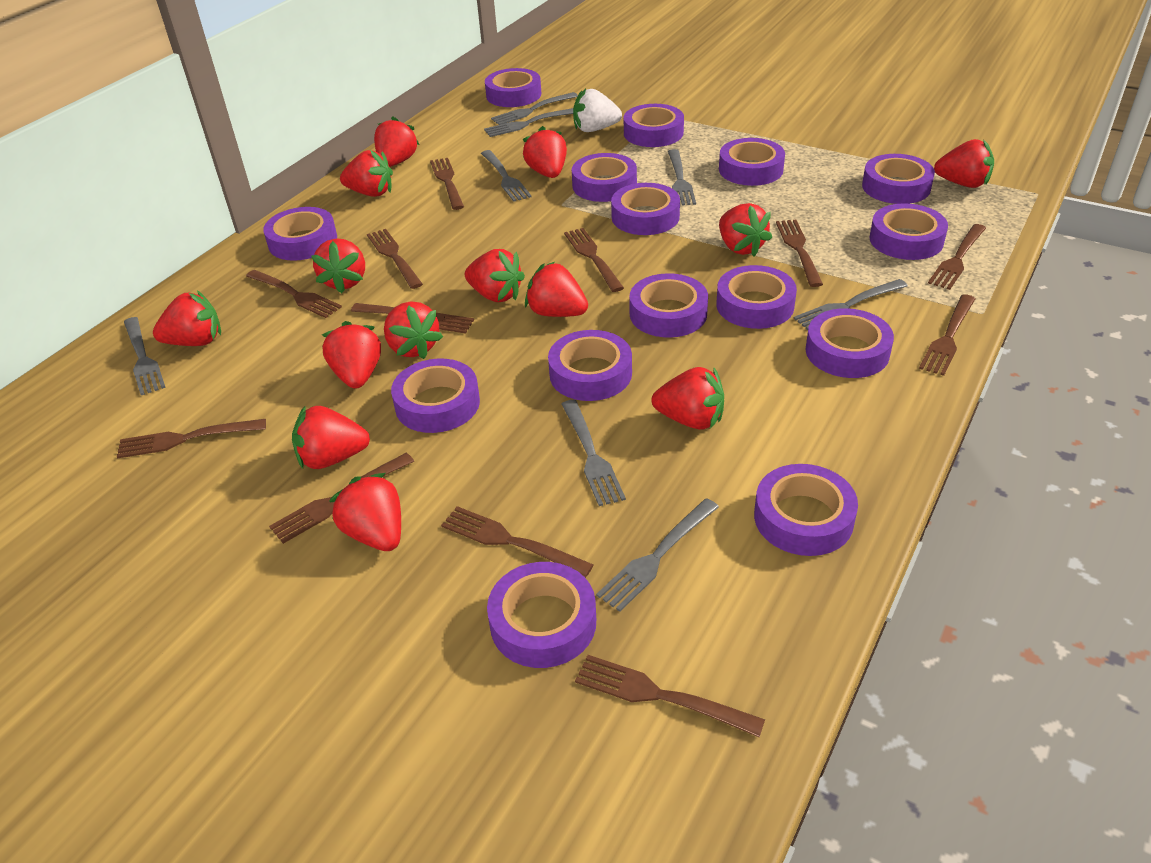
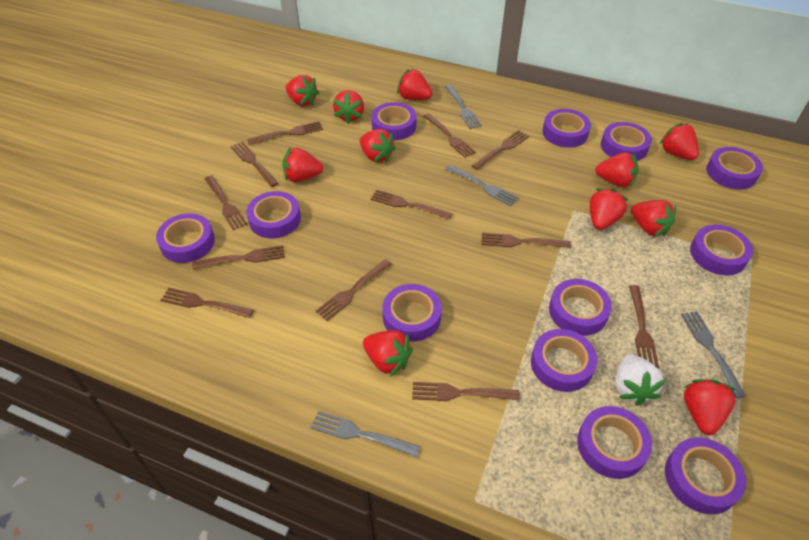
grey fork: [124,317,166,395] [481,150,531,202] [484,108,573,137] [491,92,578,125] [562,400,626,506] [596,498,719,612] [668,149,696,205] [794,279,908,330] = 8 -> [310,411,420,458] [445,85,482,129] [445,164,519,206] [681,311,746,398] = 4
purple tape: [263,207,337,261] [391,359,480,433] [485,68,541,107] [487,562,596,668] [548,330,632,401] [572,153,637,202] [611,183,680,235] [624,104,684,147] [629,273,708,338] [716,265,797,329] [719,138,785,186] [754,464,858,556] [806,308,894,378] [862,154,935,204] [869,203,948,260] = 15 -> [156,213,215,263] [246,191,301,239] [371,102,417,140] [382,284,442,342] [531,329,597,392] [543,109,591,148] [549,279,612,336] [577,406,652,479] [601,122,652,161] [665,437,746,514] [690,225,753,276] [707,147,763,190] = 12
red strawberry: [153,291,221,346] [292,405,370,469] [311,238,365,293] [322,321,381,389] [329,473,401,551] [340,150,393,197] [374,116,420,167] [384,302,443,359] [465,249,525,302] [523,126,567,178] [525,262,588,317] [652,367,724,430] [719,203,772,257] [934,139,994,188] = 14 -> [282,147,323,182] [286,75,320,106] [333,90,364,124] [360,129,396,162] [363,330,413,377] [397,68,432,100] [590,189,629,230] [595,152,639,187] [631,200,676,237] [659,123,699,160] [683,379,736,435] = 11

